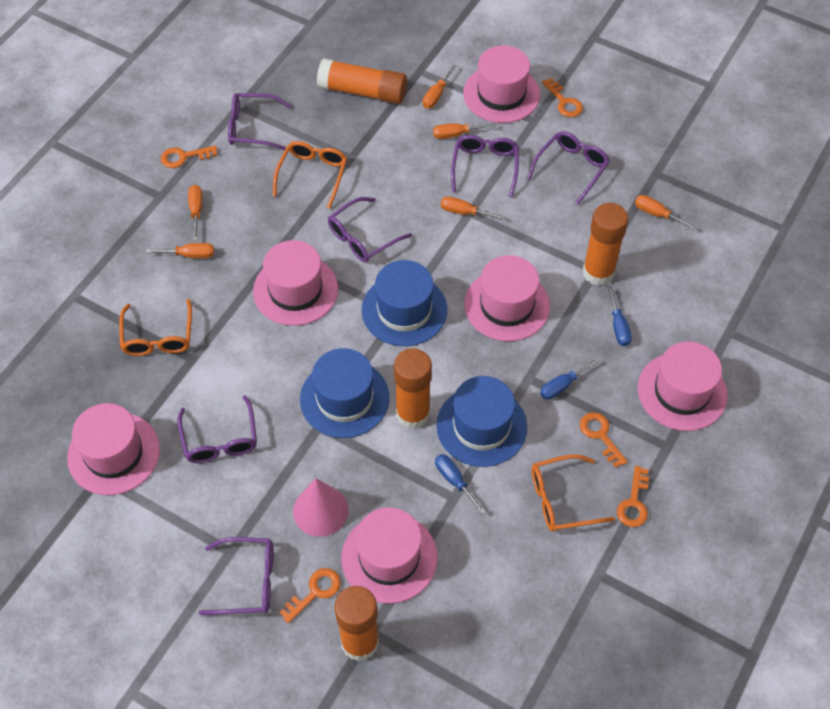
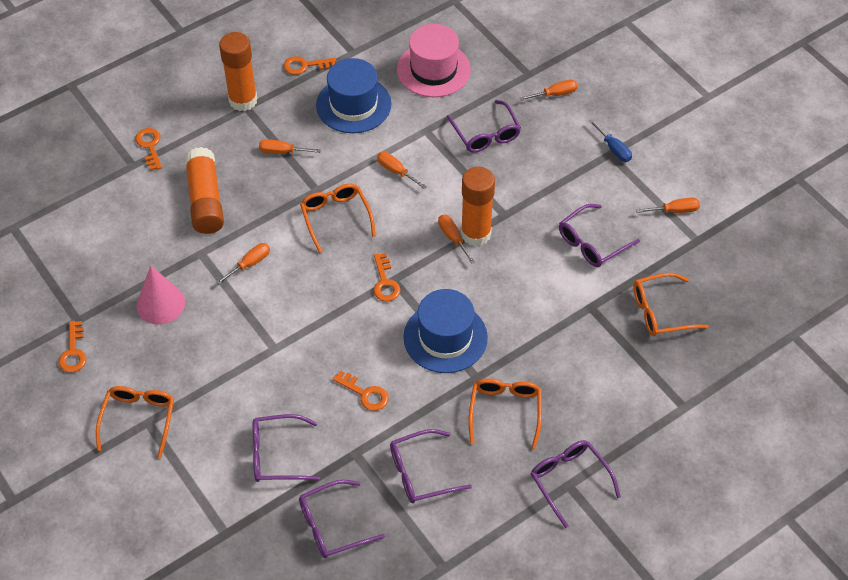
blue hat: [300,348,390,438] [362,260,447,346] [436,376,527,467] = 3 -> [316,58,392,133] [403,289,488,373] = 2
blue screwdriver: [435,454,486,514] [540,357,600,400] [607,286,632,346] = 3 -> [589,119,632,162] = 1
orange glasses: [119,299,192,356] [273,141,347,209] [532,454,615,532] = 3 -> [96,386,174,458] [300,184,376,253] [469,378,542,449] [633,273,709,336] = 4
orange glue stick: [317,58,407,104] [334,586,379,662] [394,348,432,429] [583,203,628,286] = 4 -> [184,147,224,234] [219,32,258,111] [461,167,495,246] = 3
pink hat: [67,403,160,495] [253,240,338,326] [341,507,438,604] [463,45,540,123] [464,255,550,341] [638,341,728,431] = 6 -> [397,24,471,97] = 1

